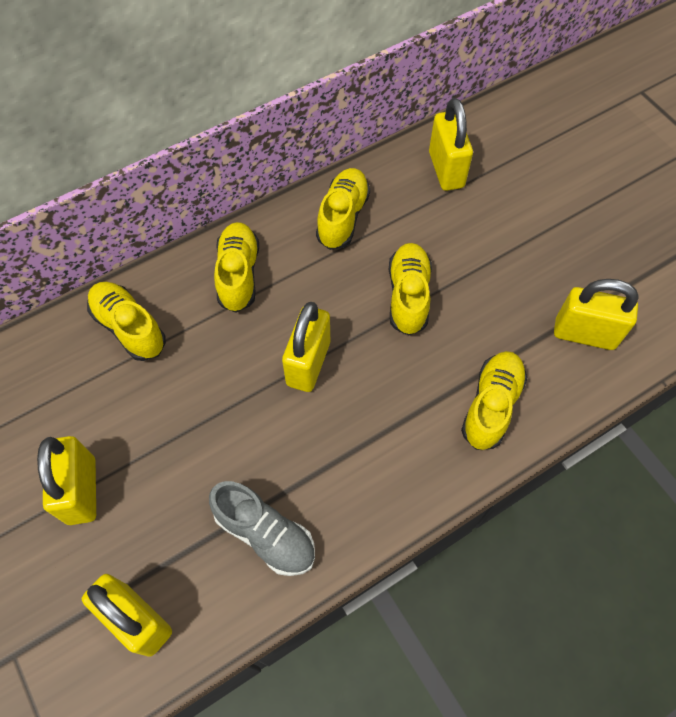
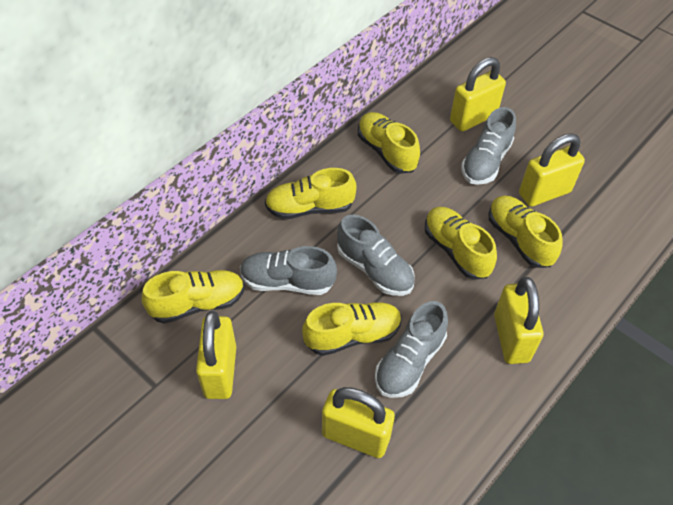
grey shoe: [209,481,315,576] = 1 -> [240,246,337,295] [337,214,415,296] [375,301,448,398] [461,107,516,185] = 4
yellow shoe: [87,282,166,361] [214,222,259,313] [316,168,370,250] [389,243,432,336] [461,351,527,450] = 5 -> [142,270,245,324] [265,168,356,219] [302,302,402,356] [358,112,420,174] [425,207,497,280] [488,196,563,268] = 6

